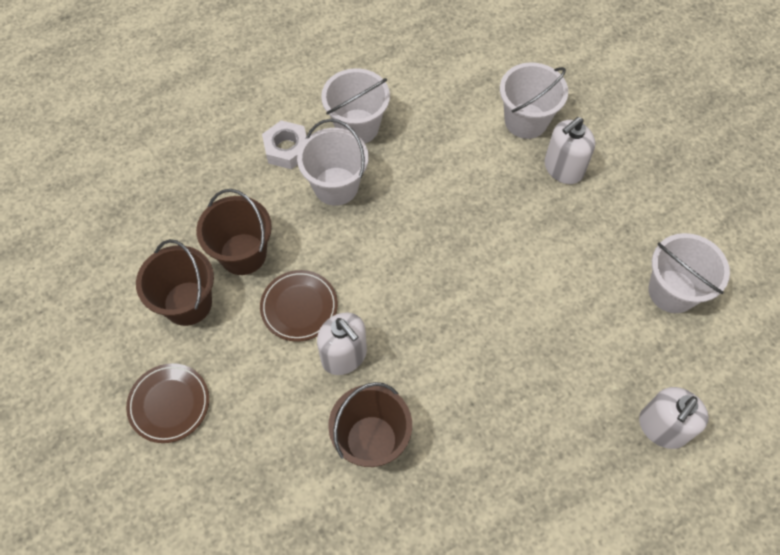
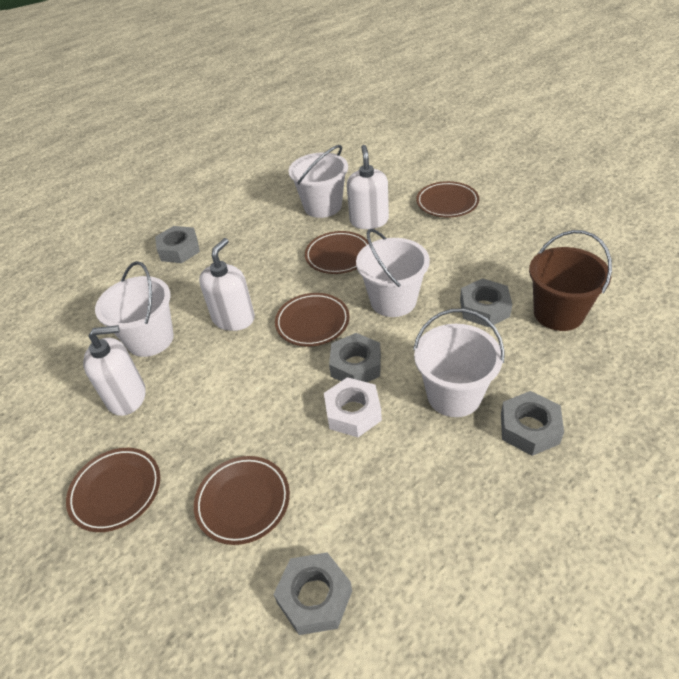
brown bucket: [136,239,214,326] [196,189,272,275] [328,382,412,467] = 3 -> [529,230,612,331] = 1
brown plate: [126,363,209,443] [260,270,338,342] = 2 -> [66,448,160,532] [194,456,290,545] [275,293,349,347] [305,231,369,274] [416,181,479,217] = 5
grey nut: none = 0 -> [155,226,200,263] [273,552,352,635] [329,333,381,382] [460,278,512,327] [501,391,564,456] = 5

